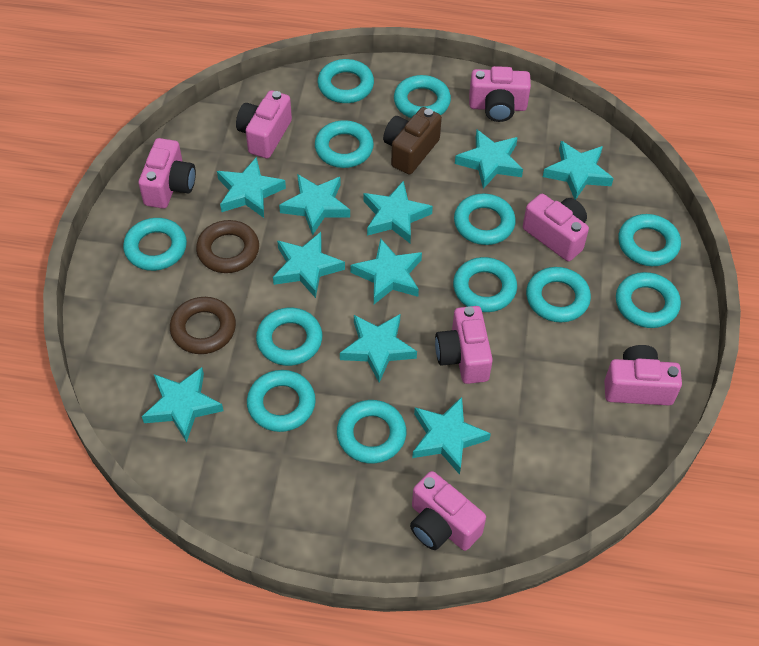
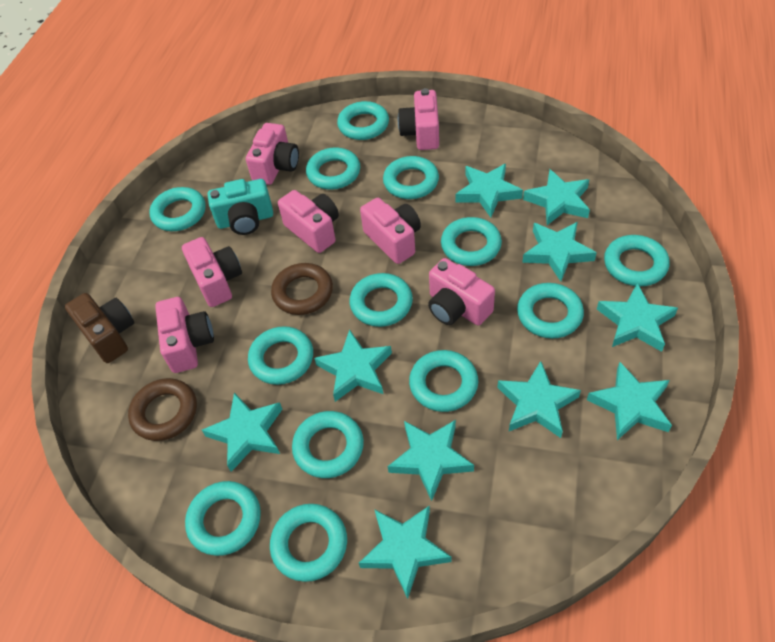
turquoise camera: none = 0 -> [208,179,273,235] = 1
turquoise ring: [123,218,187,271] [247,370,316,432] [256,308,322,366] [315,120,374,168] [318,59,374,103] [337,400,406,464] [394,75,451,118] [453,257,517,312] [454,194,516,245] [526,267,591,322] [616,272,681,328] [618,214,681,266] = 12 -> [150,187,206,231] [185,481,261,556] [248,326,313,385] [270,504,347,582] [292,411,364,478] [306,147,360,190] [337,101,389,140] [349,273,413,327] [383,156,439,199] [409,350,478,412] [441,217,502,266] [517,283,584,339] [604,235,669,286] = 13

